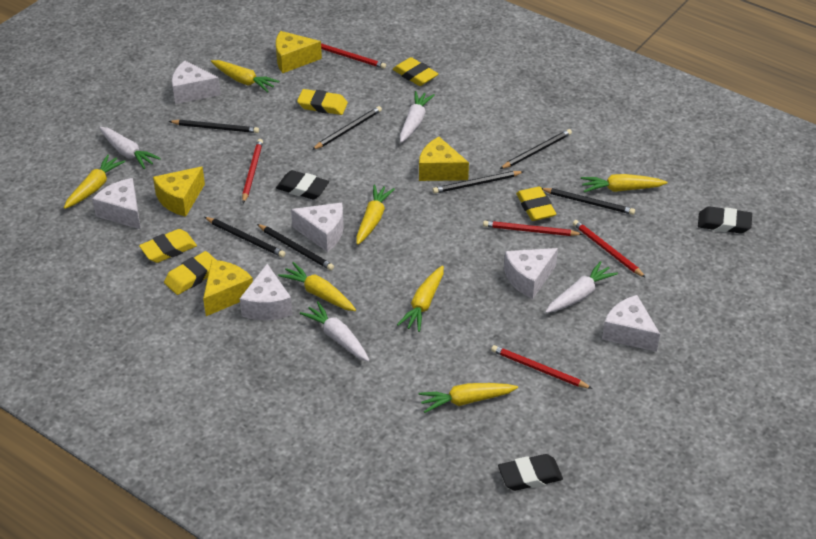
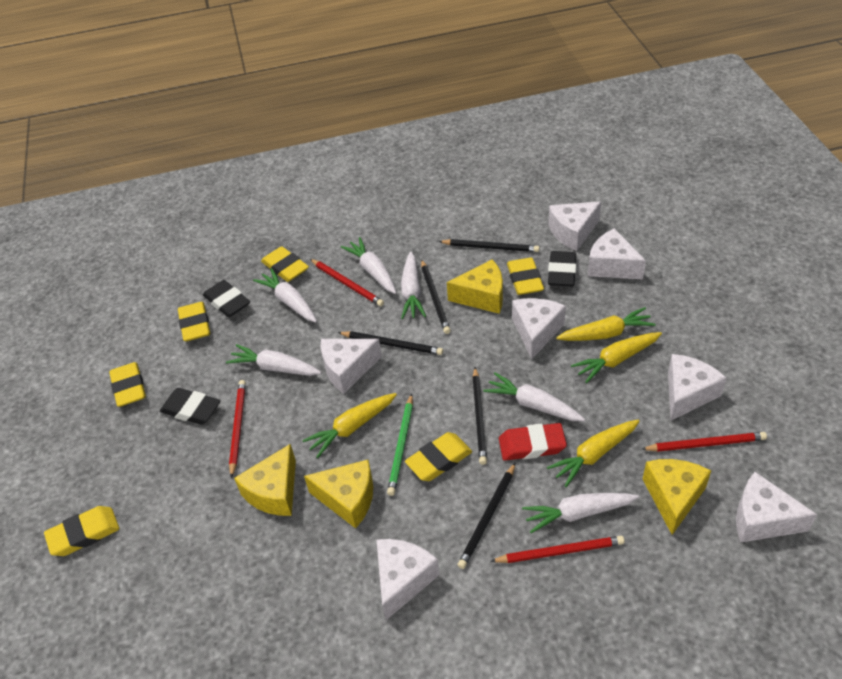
black pencil: [169,120,259,133] [205,217,285,257] [257,224,334,271] [312,106,382,150] [433,171,524,194] [500,129,572,169] [542,188,635,215] = 7 -> [338,331,443,355] [421,259,451,334] [438,239,539,252] [458,463,515,569] [472,367,487,465] = 5
green pencil: none = 0 -> [387,394,413,496] = 1
red eraser: none = 0 -> [499,423,567,461] = 1
red pencil: [242,139,263,203] [321,43,386,69] [483,221,583,236] [491,345,593,389] [573,220,646,278] = 5 -> [229,380,246,478] [310,259,384,306] [490,536,625,563] [642,432,767,452] = 4
white carrot: [99,127,161,169] [300,301,370,362] [400,91,435,143] [546,261,618,313] = 4 -> [226,344,321,376] [253,268,317,322] [341,237,396,294] [401,252,426,319] [483,372,585,422] [522,493,639,533] = 6
white cheese: [92,178,141,229] [172,61,221,104] [240,264,293,320] [291,203,344,252] [504,248,558,299] [602,295,660,352] = 6 -> [321,339,382,394] [376,539,440,620] [512,298,566,359] [548,201,601,251] [588,228,646,279] [668,354,726,420] [736,472,817,542] = 7
yellow carrot: [64,154,125,209] [211,60,279,92] [278,262,356,311] [356,184,395,245] [397,265,444,332] [419,383,518,413] [581,174,667,192] = 7 -> [302,393,397,458] [547,420,639,487] [556,307,656,341] [571,332,662,383] = 4
yellow eraser: [139,229,197,263] [164,251,216,295] [297,89,348,115] [393,57,438,86] [516,187,556,221] = 5 -> [44,506,119,556] [109,362,146,407] [178,302,210,342] [261,246,309,282] [405,432,472,481] [507,258,544,295] = 6

